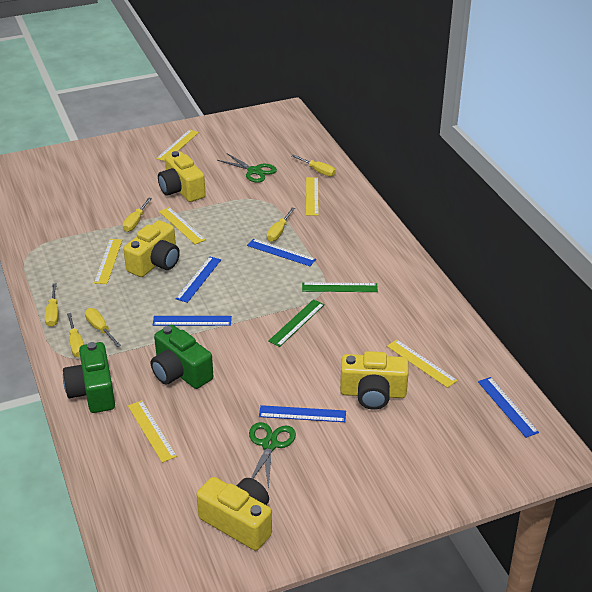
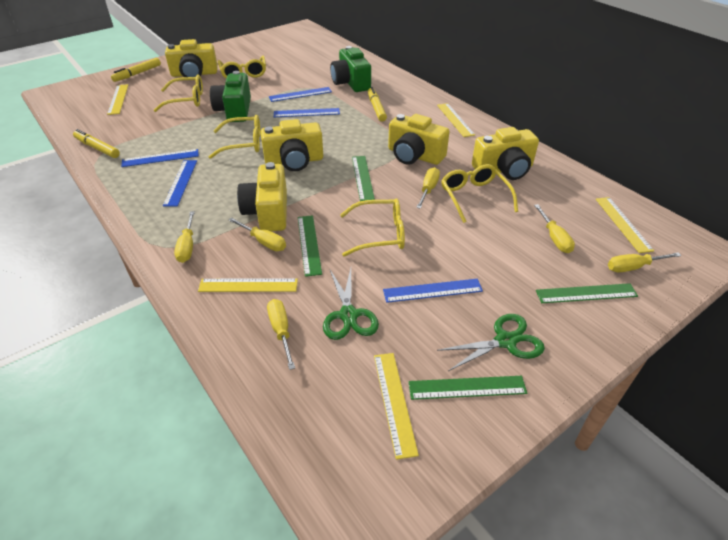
green ruler: [268,299,325,347] [302,282,378,292] = 2 -> [298,215,322,277] [352,156,375,201] [409,376,527,400] [536,283,638,303] = 4
yellow camera: [123,220,180,277] [158,151,206,202] [196,477,272,551] [340,351,409,410] = 4 -> [165,39,218,77] [237,162,287,231] [261,119,323,171] [388,114,450,165] [472,127,539,180] = 5
yellow glasses: none = 0 -> [154,74,203,112] [209,115,260,159] [218,56,266,78] [340,198,405,257] [441,164,518,223] = 5
yellow marker: none = 0 -> [73,129,120,158] [111,58,161,82] [368,87,387,122] = 3
yellow ruler: [94,239,122,284] [128,400,177,463] [156,130,199,161] [159,207,206,244] [306,177,319,216] [387,339,458,388] = 6 -> [107,84,128,115] [198,278,298,292] [374,353,419,460] [437,103,475,137] [596,197,654,253] = 5

